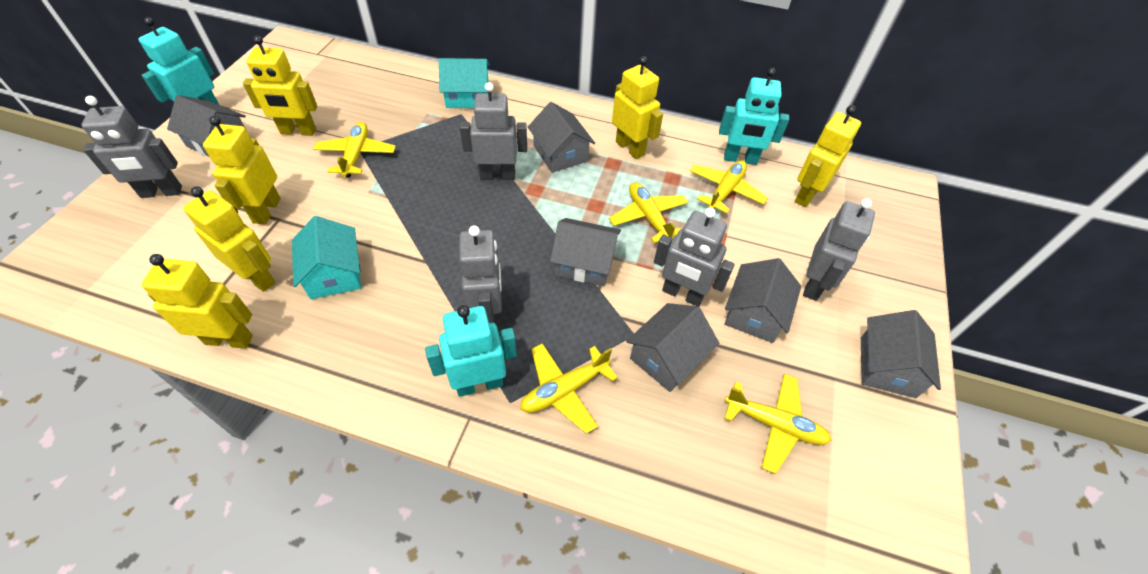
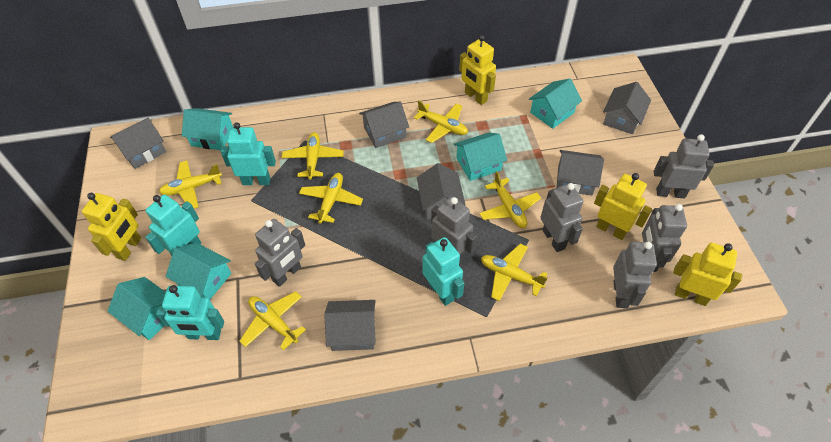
grey robot: [81,96,182,198] [459,225,502,323] [460,82,527,180] [654,207,735,307] [803,198,875,301] = 5 -> [255,219,305,287] [431,197,477,263] [540,183,583,252] [613,242,657,308] [642,204,687,272] [654,134,714,198] = 6
turquoise house: [292,216,361,299] [439,58,490,108] = 2 -> [107,277,166,340] [166,243,231,300] [182,108,233,150] [454,133,507,181] [529,79,582,129] = 5
turquoise robot: [138,17,219,105] [425,305,517,397] [719,68,789,165] = 3 -> [145,195,201,256] [156,285,224,340] [220,122,276,185] [423,237,464,306] = 4
yellow plane: [313,122,396,178] [520,343,618,434] [609,182,688,243] [690,160,768,213] [724,374,831,474] = 5 -> [159,161,222,208] [240,291,306,351] [282,132,344,180] [299,173,363,224] [414,100,468,143] [479,171,541,228] [481,244,547,301] = 7
yellow robot: [142,254,253,349] [183,186,276,292] [203,116,281,225] [243,36,317,136] [612,56,663,159] [795,105,861,207] = 6 -> [82,193,141,261] [459,35,496,105] [594,173,652,240] [673,243,742,306] = 4

